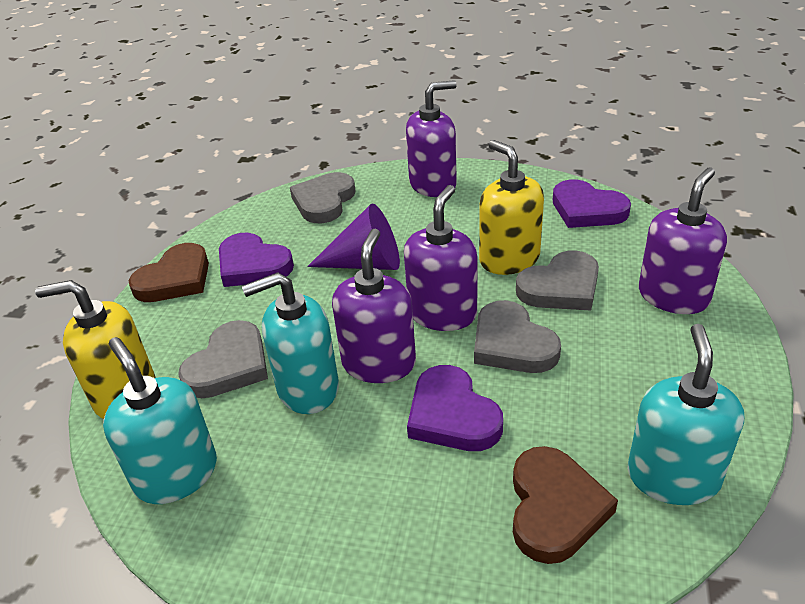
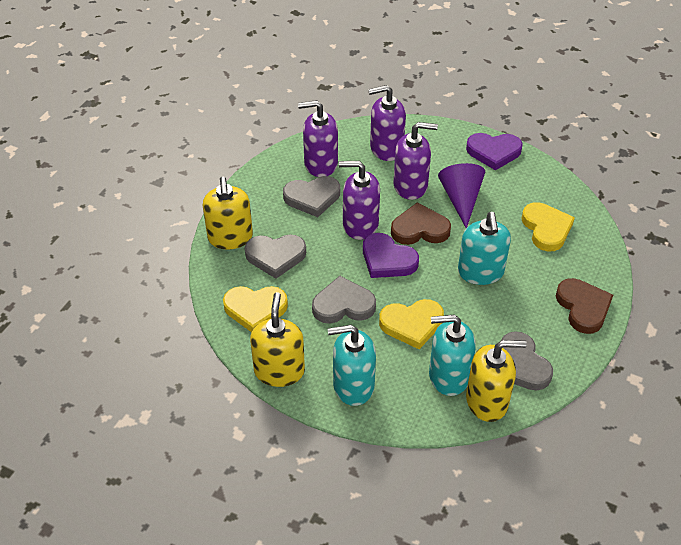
purple heart: [219,233,294,287] [407,365,503,451] [553,179,631,228] = 3 -> [363,233,419,278] [466,133,523,170] = 2
yellow heart: none = 0 -> [223,286,288,332] [379,299,444,349] [521,202,575,252] = 3
yellow soap dispenser: [35,280,155,419] [479,140,544,275] = 2 -> [203,177,253,249] [250,292,305,387] [466,340,527,422] = 3

